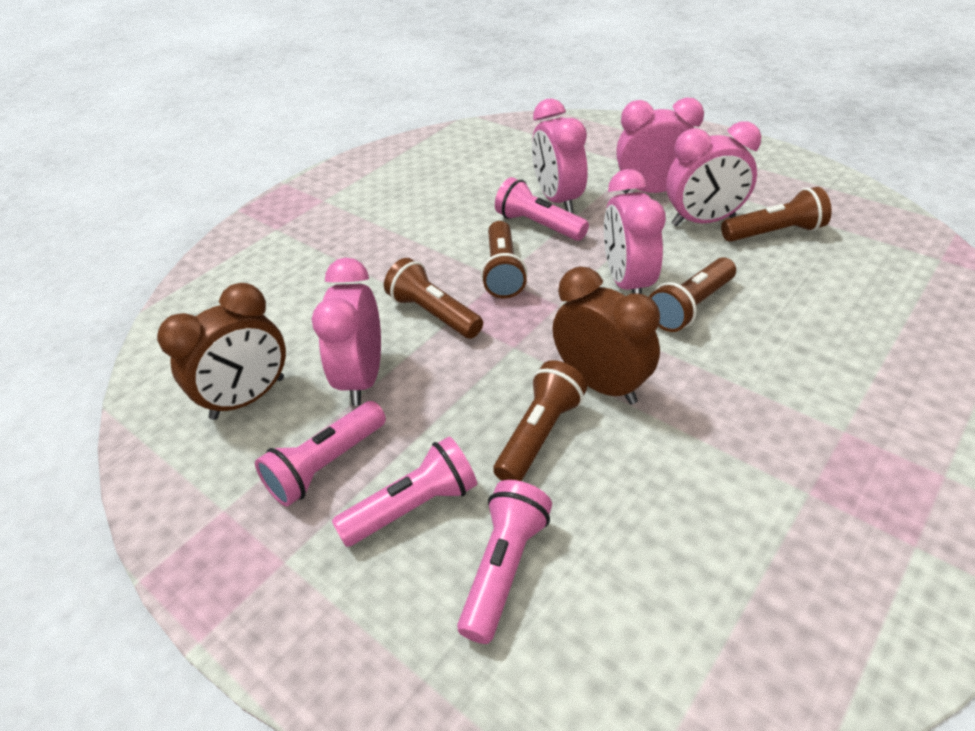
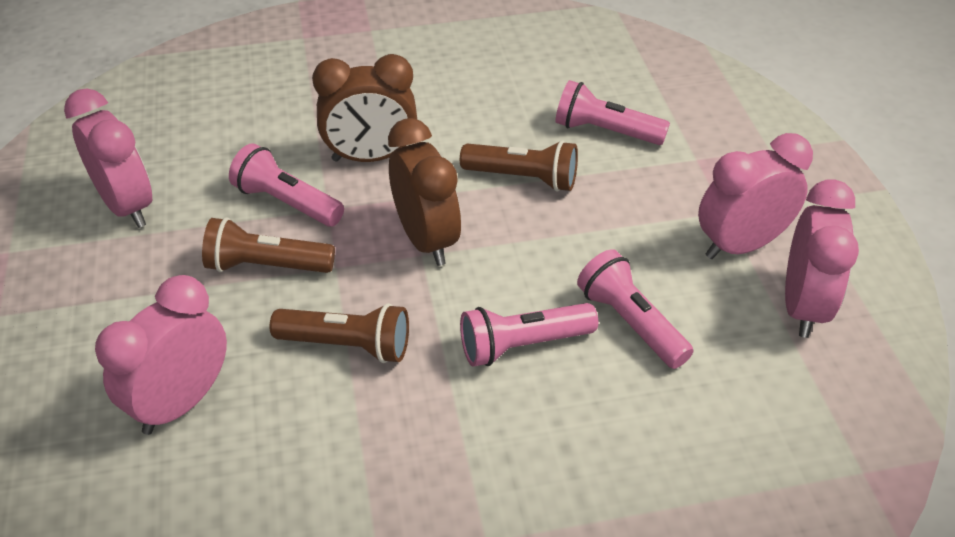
brown flashlight: [384,258,483,339] [481,221,527,298] [493,360,587,481] [649,257,736,332] [721,187,831,242] = 5 -> [202,217,335,273] [270,303,409,363] [460,140,578,192] = 3
pink clock: [312,258,381,406] [532,99,588,213] [604,169,666,294] [616,97,704,194] [666,121,761,226] = 5 -> [64,88,152,228] [95,275,227,435] [698,133,813,259] [785,180,859,338] = 4

